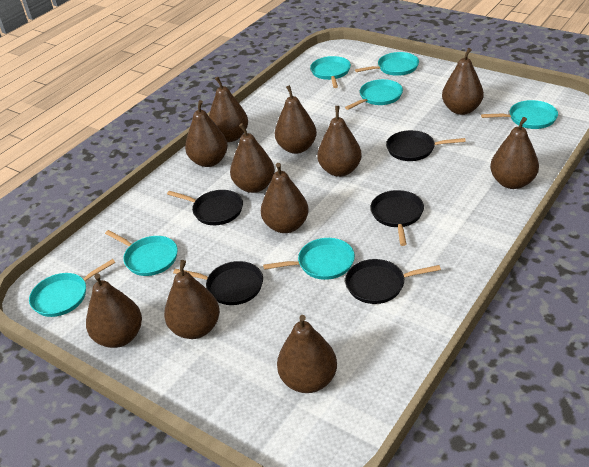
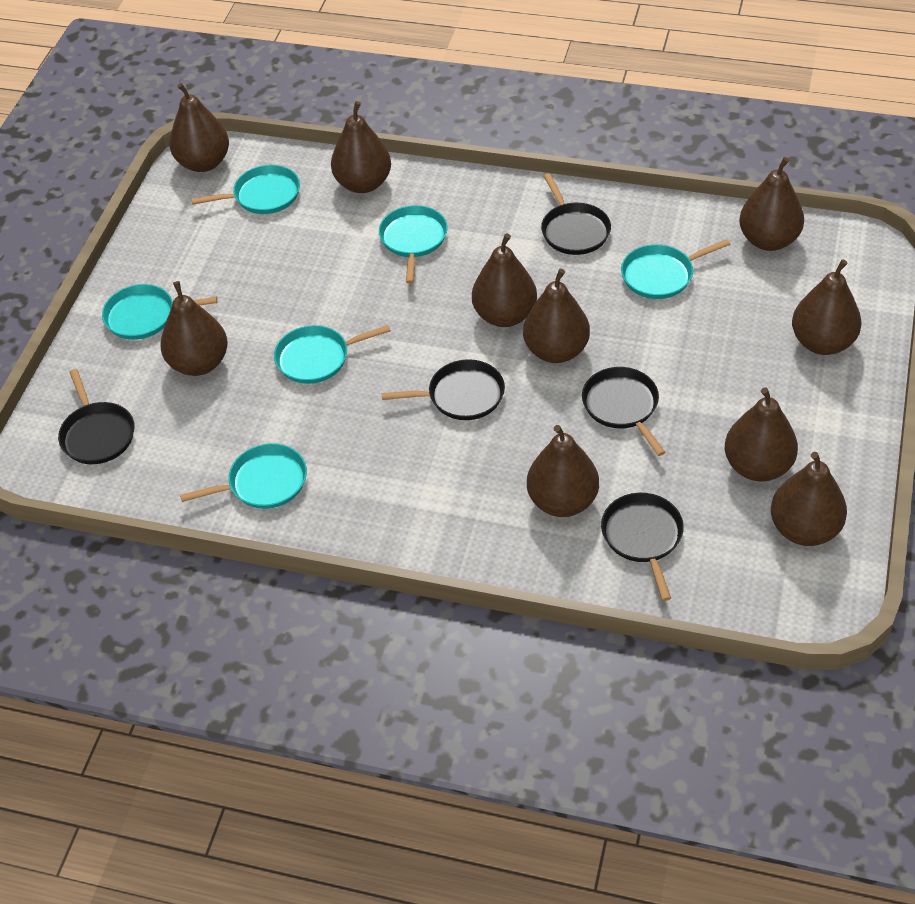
brown pear: [86,273,142,348] [164,260,220,339] [185,100,228,167] [209,76,248,142] [230,123,275,193] [261,163,309,233] [275,85,317,154] [277,315,337,393] [317,106,362,177] [442,48,484,115] [490,117,539,189] = 11 -> [160,281,228,376] [169,83,229,172] [331,101,391,193] [472,233,537,327] [523,269,590,363] [527,425,599,517] [725,387,798,481] [739,157,804,251] [771,452,847,546] [792,259,861,355] = 10
turquoise pan: [29,259,115,317] [105,230,178,276] [263,238,355,280] [310,56,351,88] [345,79,403,110] [355,52,419,76] [481,100,558,129] = 7 -> [102,284,217,340] [180,443,307,509] [192,165,300,214] [274,325,391,384] [379,205,448,284] [621,239,730,299] = 6

